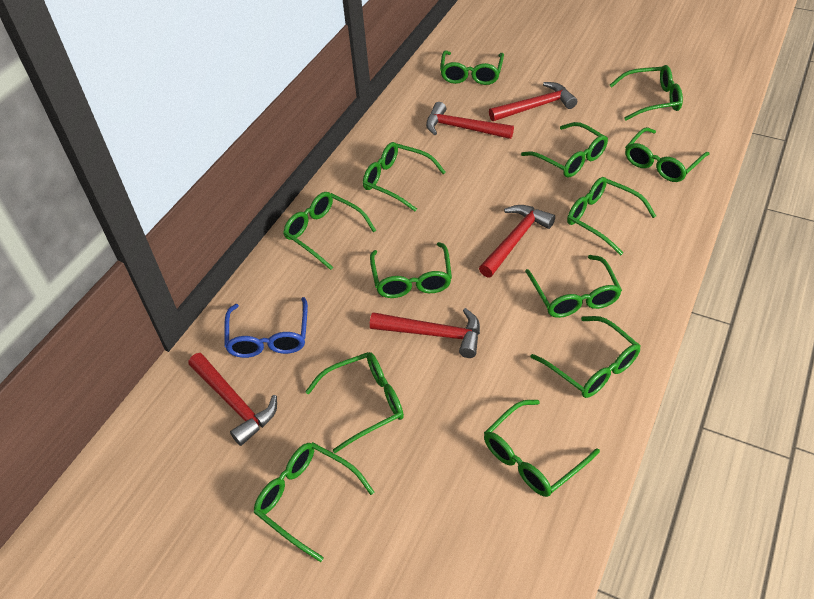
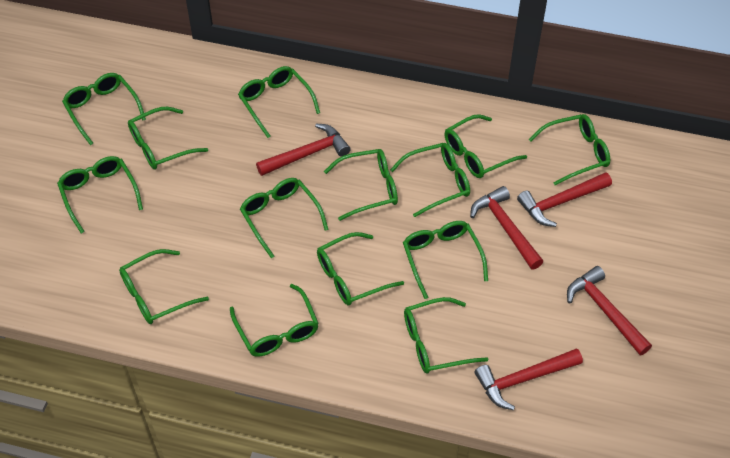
blue glasses: [224,297,308,358] = 1 -> none = 0
green glasses: [254,442,374,562] [283,192,376,270] [305,352,404,453] [363,142,446,211] [370,242,452,298] [440,51,504,85] [484,400,600,497] [521,122,608,178] [525,255,622,318] [530,316,640,398] [567,177,656,255] [610,65,683,121] [625,127,709,182] = 13 -> [57,156,143,234] [62,73,146,145] [119,249,209,324] [128,107,208,170] [230,284,319,357] [238,66,320,138] [240,178,329,258] [317,232,404,306] [324,149,398,221] [390,143,470,217] [403,221,488,299] [404,297,488,373] [445,114,527,178] [529,114,610,185] = 14

